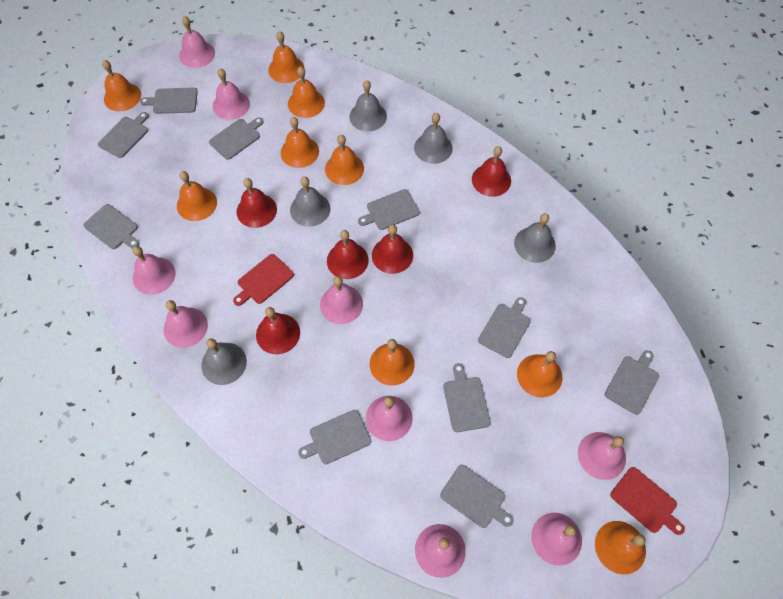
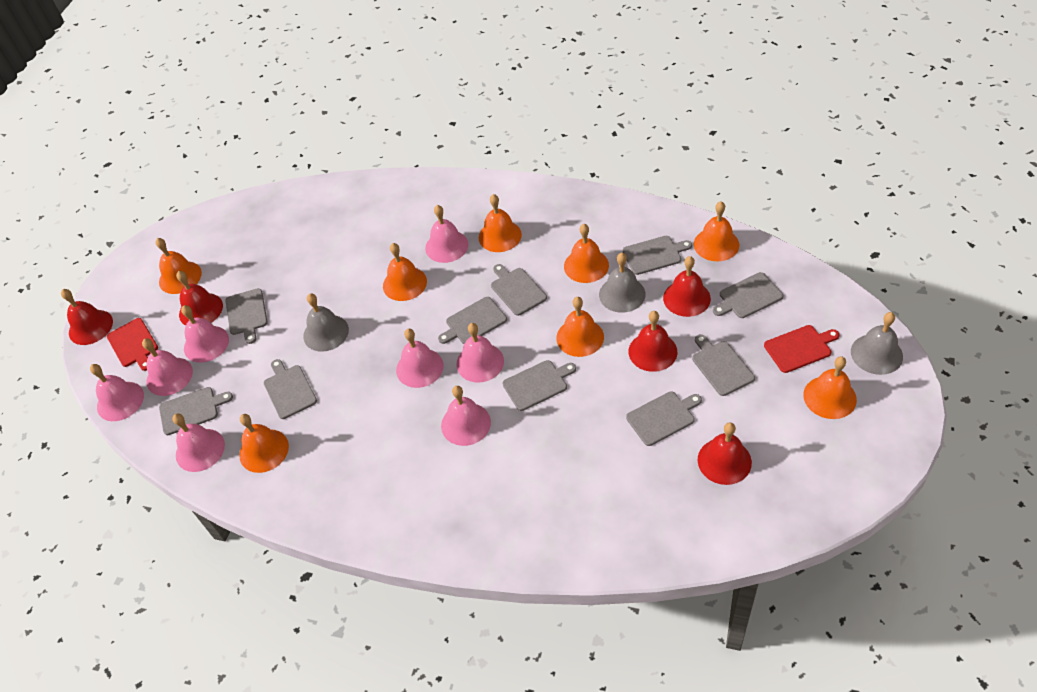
grey bell: [201,338,247,385] [290,177,330,227] [349,80,387,131] [414,113,453,164] [514,213,556,263] = 5 -> [303,293,349,352] [599,253,646,313] [851,312,903,375] = 3
orange bell: [102,60,141,111] [177,171,217,221] [268,31,304,83] [281,117,319,168] [288,66,325,118] [325,135,364,185] [370,339,415,385] [517,351,562,397] [595,521,646,574] = 9 -> [155,238,202,294] [239,414,289,473] [383,243,427,301] [479,194,522,252] [556,297,604,357] [564,224,609,283] [694,201,739,261] [803,356,857,419] = 8
pink bell: [133,246,175,295] [164,300,208,348] [179,16,215,68] [213,68,250,120] [320,276,363,324] [366,396,413,441] [415,524,466,578] [531,513,582,566] [578,432,626,480] = 9 -> [90,364,144,421] [142,338,193,396] [172,413,225,472] [181,305,229,363] [396,329,444,388] [425,205,468,263] [441,386,491,446] [457,323,504,383] = 8

